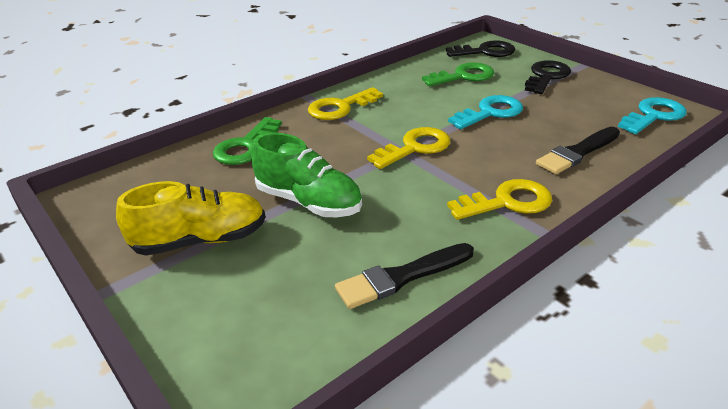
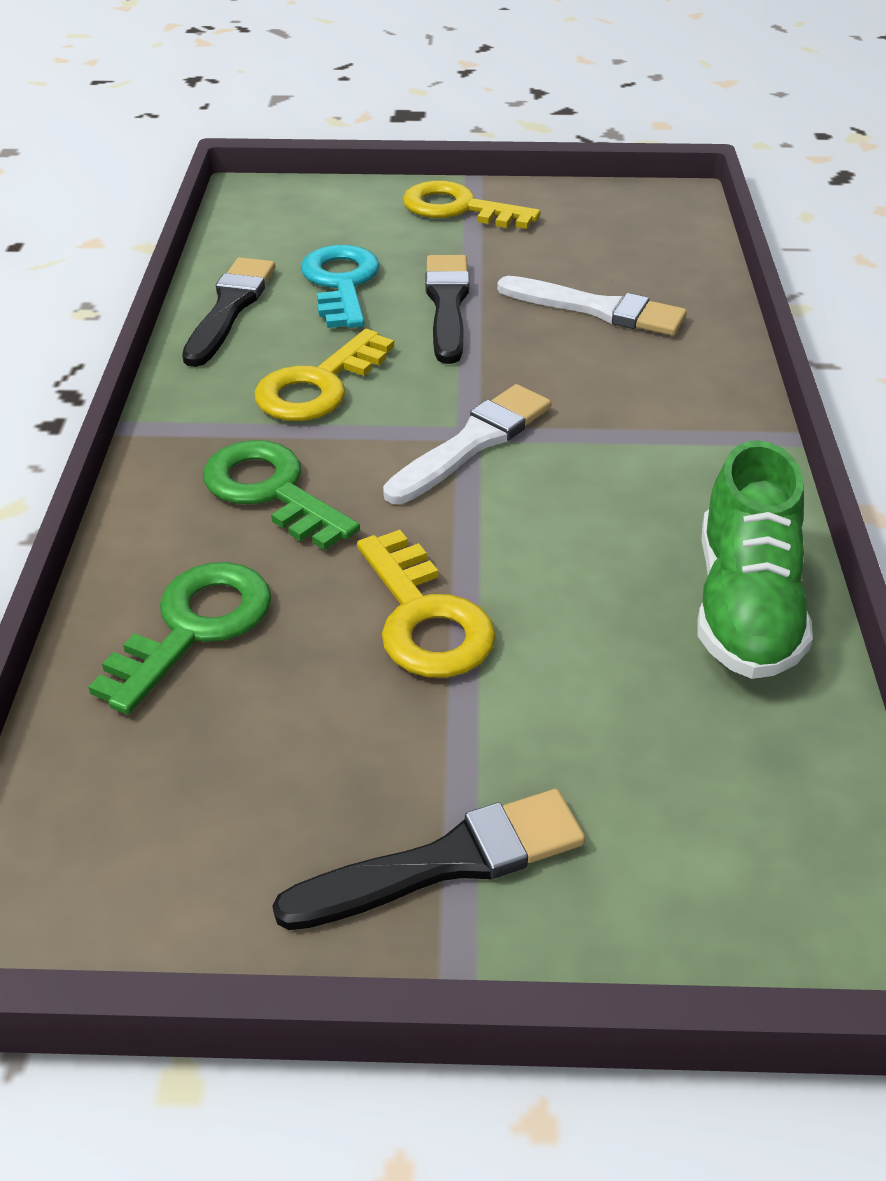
black brush: [335,243,474,309] [536,127,620,174] = 2 -> [182,257,275,367] [273,789,585,930] [426,255,469,364] = 3
black key: [446,40,515,57] [525,60,571,94] = 2 -> none = 0
turquoise key: [448,95,523,129] [618,97,687,134] = 2 -> [301,245,380,328] = 1
white brush: none = 0 -> [383,384,551,504] [497,276,687,336] = 2
yellow shoe: [116,181,266,256] = 1 -> none = 0

